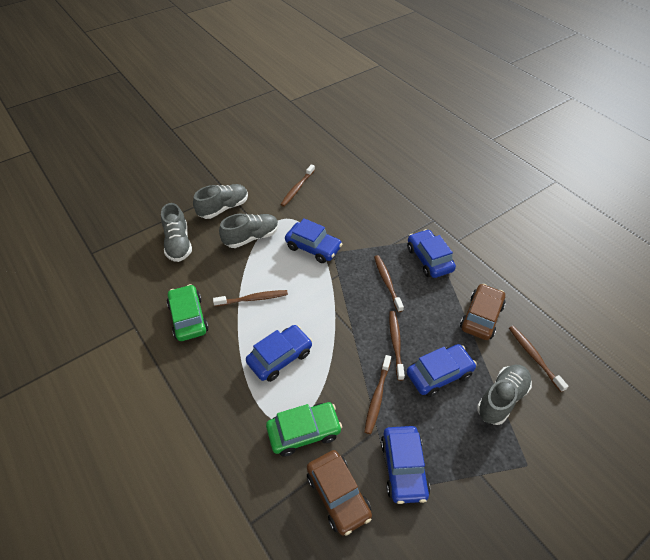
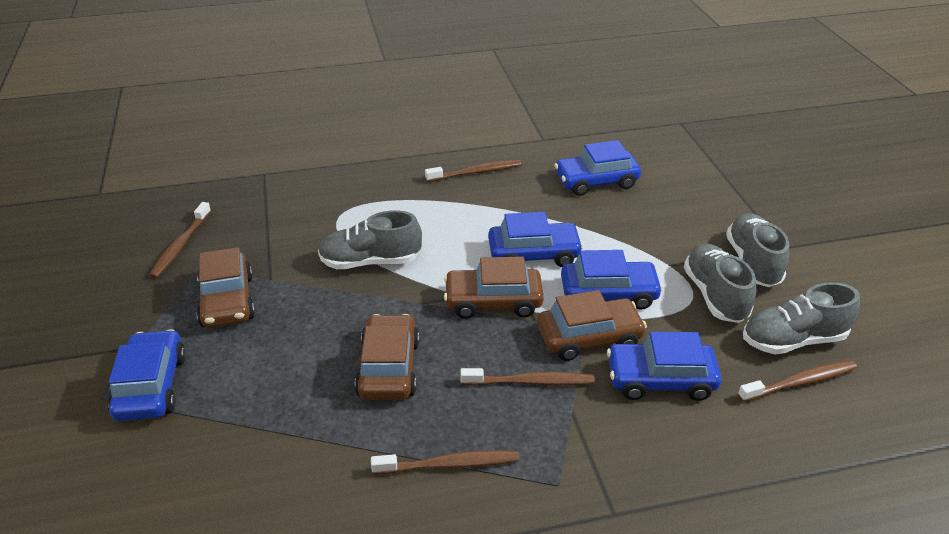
brown car: [307,450,372,536] [460,284,506,340] = 2 -> [196,247,255,328] [355,314,419,400] [444,257,544,319] [537,290,647,361] = 4
brown toothbrush: [213,290,288,306] [280,164,315,207] [364,355,391,434] [374,255,404,312] [389,311,405,381] [509,326,569,392] = 6 -> [149,202,211,278] [371,450,520,474] [425,160,522,182] [460,368,595,386] [738,360,857,402] = 5
green car: [167,284,209,341] [266,402,342,457] = 2 -> none = 0

